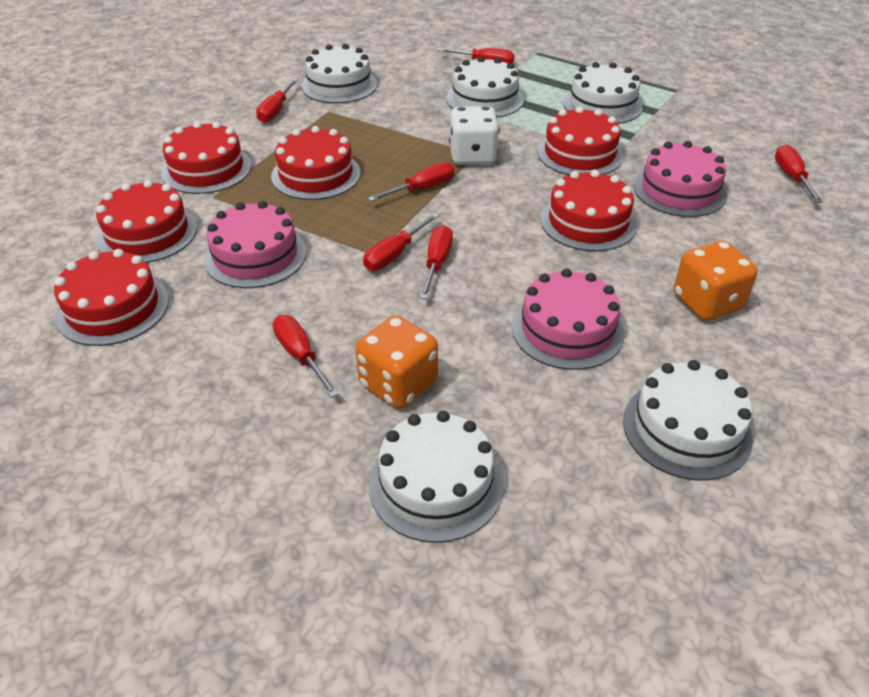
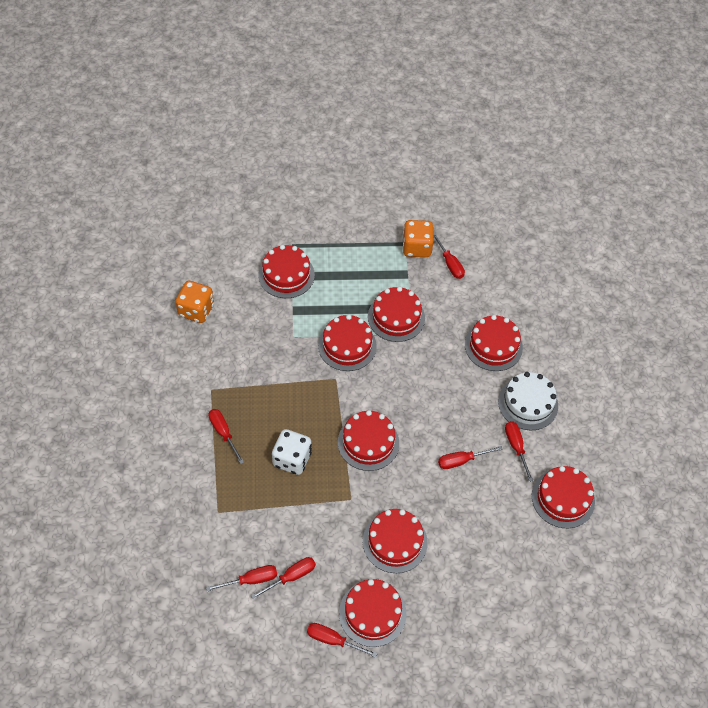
pink cake: [204,201,306,288] [512,268,624,370] [634,141,727,217] = 3 -> none = 0
red cake: [54,249,169,346] [96,180,197,263] [161,122,251,194] [271,126,360,200] [537,106,624,175] [540,170,637,251] = 6 -> [259,245,315,298] [318,314,377,371] [338,410,399,471] [339,579,406,647] [363,509,428,573] [368,287,425,342] [465,315,523,371] [532,466,595,528] = 8
white cake: [301,44,377,103] [369,411,503,543] [446,56,524,118] [563,62,643,124] [623,360,753,481] = 5 -> [498,372,558,430] = 1

